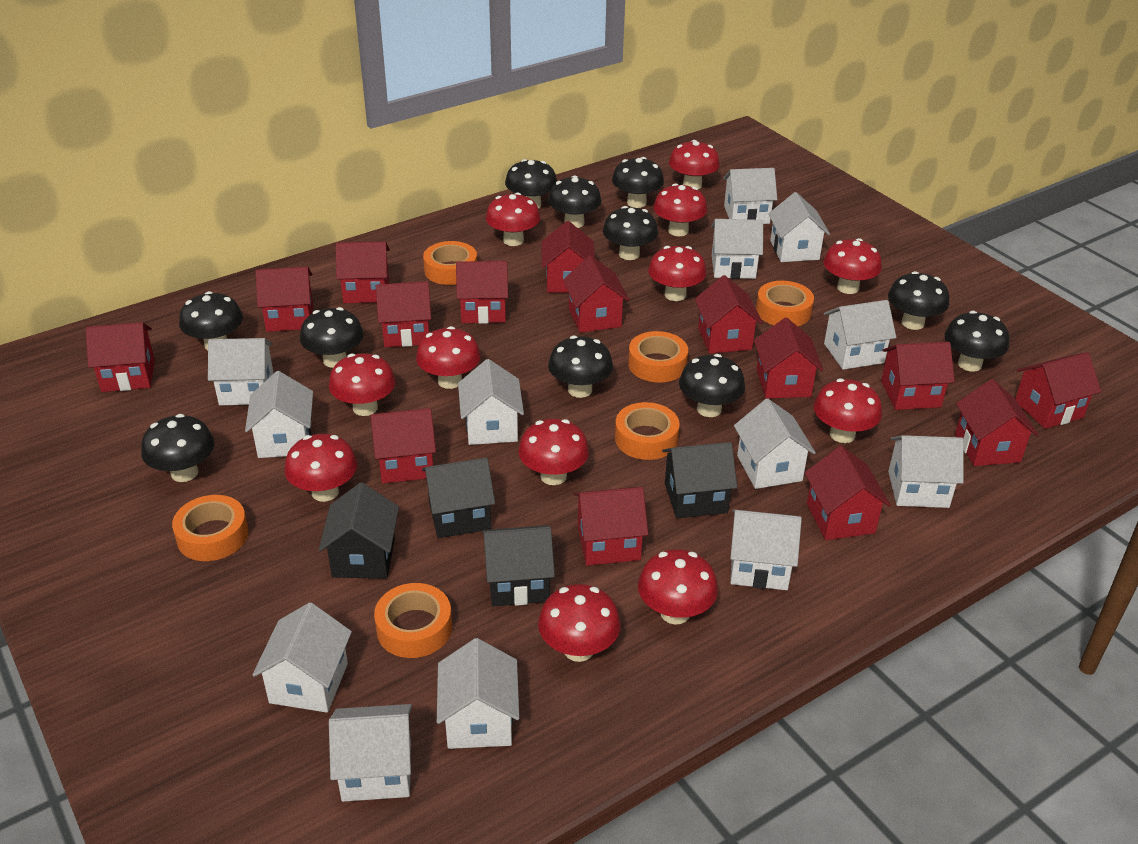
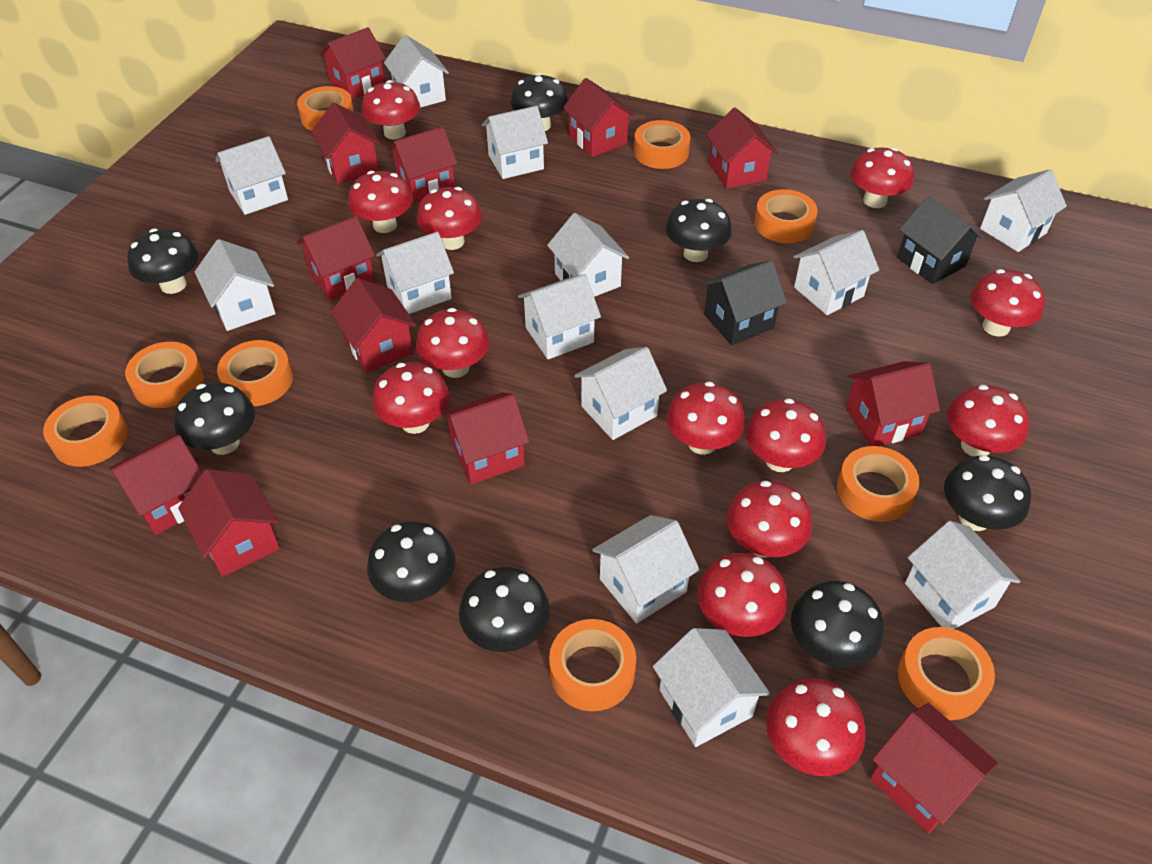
black house: [319,483,399,579] [422,458,495,538] [482,525,555,606] [662,442,737,518] = 4 -> [701,260,787,345] [897,196,984,284] = 2
black mushroom: [141,414,215,482] [179,291,243,350] [300,307,364,368] [505,159,557,209] [548,175,602,228] [548,335,613,398] [603,206,658,260] [612,157,664,208] [679,354,745,417] [888,271,949,330] [945,311,1009,372] = 11 -> [127,229,199,294] [174,382,255,455] [367,521,455,602] [459,567,550,652] [510,73,568,131] [666,199,732,262] [791,581,884,668] [944,455,1031,531] = 8
orange tape: [172,495,248,561] [374,583,452,658] [423,241,477,285] [615,402,680,460] [628,331,688,383] [756,281,814,326] = 6 -> [43,395,128,467] [125,342,204,408] [217,340,293,406] [297,86,354,131] [549,619,636,711] [634,120,691,169] [754,189,818,243] [837,446,919,522] [898,627,995,720] = 9
red house: [86,322,155,392] [255,267,313,332] [336,241,390,303] [370,408,436,484] [376,281,431,347] [456,261,508,324] [542,221,595,293] [563,255,629,333] [574,487,648,566] [695,275,763,354] [754,318,823,399] [805,446,891,540] [881,342,955,410] [955,379,1038,466] [1015,352,1101,429] = 15 -> [109,435,202,535] [178,469,280,577] [297,216,375,300] [311,102,380,184] [320,27,386,100] [331,278,416,373] [388,127,457,203] [441,392,530,484] [563,78,635,157] [706,107,778,189] [846,361,940,446] [870,703,998,834] = 12
red mushroom: [284,434,357,502] [329,353,396,416] [416,326,481,389] [486,193,541,246] [518,419,589,485] [538,584,621,662] [638,549,718,625] [648,246,707,301] [653,184,707,236] [669,140,720,189] [813,378,882,443] [823,238,882,294] = 12 -> [348,171,413,233] [362,80,420,140] [372,362,450,434] [416,308,490,378] [417,187,482,250] [667,382,745,455] [697,553,788,637] [727,481,812,558] [746,398,826,472] [766,679,866,776] [850,147,914,208] [947,385,1029,456] [970,269,1045,337] = 13

